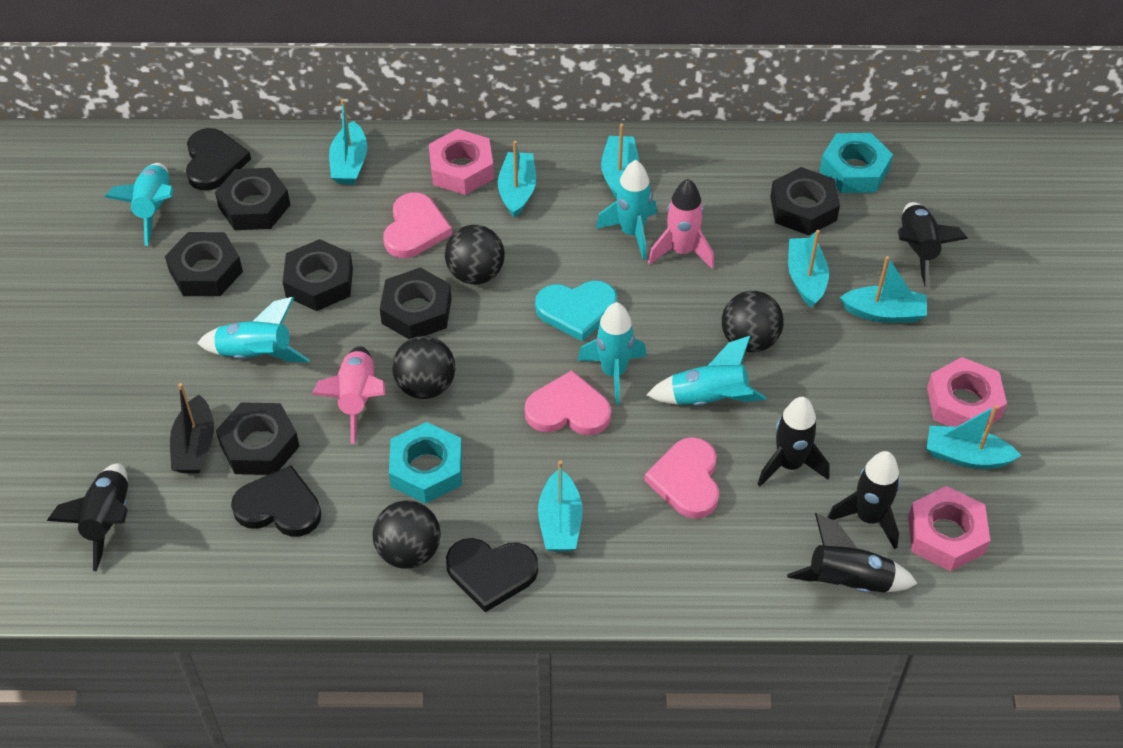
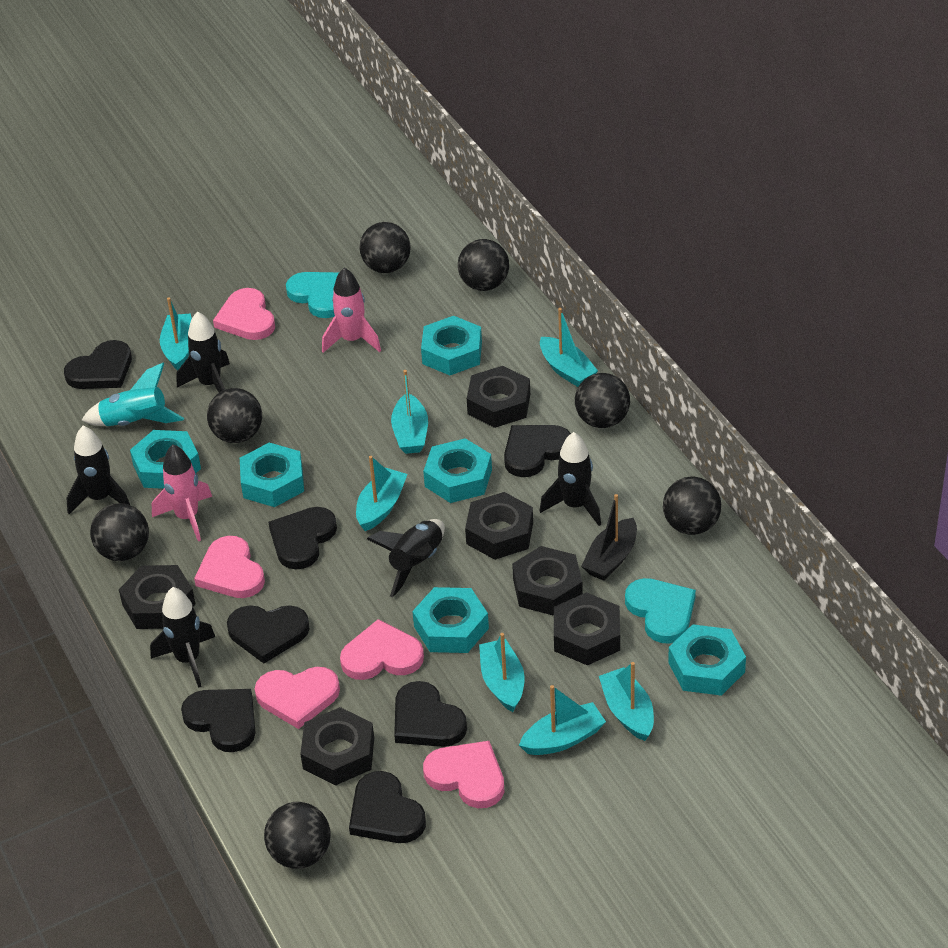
black ball: [372,501,441,569] [392,336,455,399] [445,225,505,285] [722,291,784,352] = 4 -> [90,503,149,561] [207,388,262,443] [264,802,331,869] [360,222,411,273] [458,239,509,291] [575,373,630,428] [663,476,721,535] = 7
black heart: [186,128,251,191] [231,465,321,537] [446,538,538,612] = 3 -> [64,340,132,389] [181,689,256,752] [227,605,309,664] [268,507,337,570] [349,771,426,843] [394,681,467,747] [504,425,571,477] = 7
pink heart: [383,193,452,258] [525,370,611,435] [644,437,719,519] = 3 -> [194,536,265,598] [213,288,275,340] [255,667,340,729] [340,619,424,680] [423,741,504,808] = 5
pink nut: [429,129,494,195] [908,486,990,571] [927,357,1007,427] = 3 -> none = 0
turquoise heart: [535,280,617,341] = 1 -> [286,272,339,318] [625,578,696,643] = 2
turquoise nut: [389,422,462,504] [820,133,893,193] = 2 -> [130,430,201,489] [240,443,304,507] [412,587,489,653] [421,316,482,375] [423,438,492,503] [668,624,746,696] = 6
turquoise rocket: [105,163,173,246] [198,297,310,362] [577,302,646,405] [596,160,657,260] [647,336,766,406] = 5 -> [82,363,184,426] = 1

